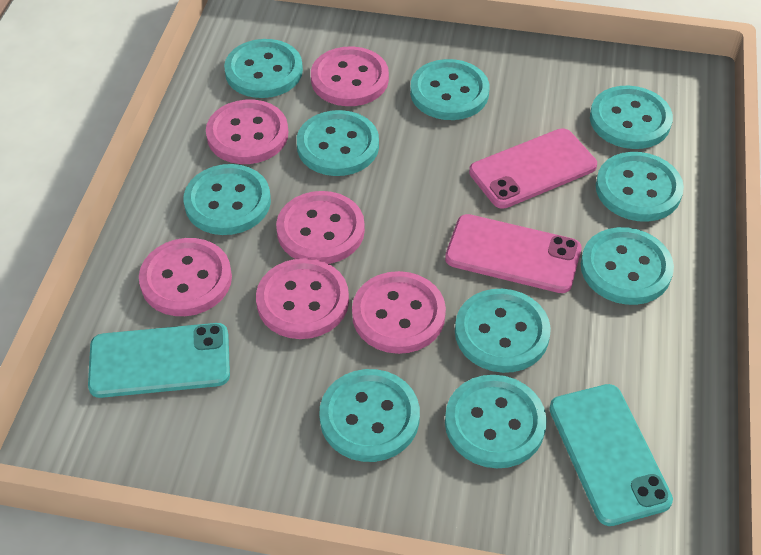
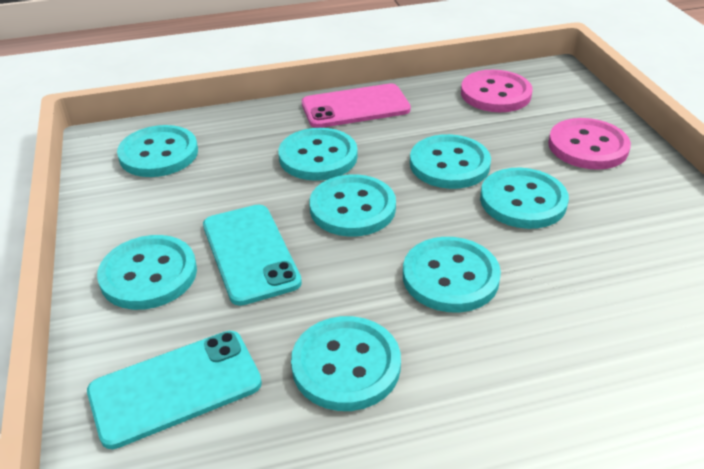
pink button: [139,238,232,316] [206,100,288,164] [256,258,349,339] [276,191,365,264] [311,46,389,106] [352,271,446,354] = 6 -> [461,70,533,112] [548,118,631,170] = 2
pink phone: [445,214,582,293] [469,128,597,209] = 2 -> [302,84,411,128] = 1
turquoise button: [183,164,271,235] [224,39,303,98] [297,110,379,176] [319,369,420,462] [410,59,489,120] [445,375,547,468] [455,289,551,373] [581,227,674,305] [590,86,673,149] [596,152,684,222] = 10 -> [97,235,197,310] [117,125,198,177] [279,128,358,181] [291,316,401,411] [310,174,396,237] [403,237,501,312] [410,134,491,189] [480,168,569,229] = 8

